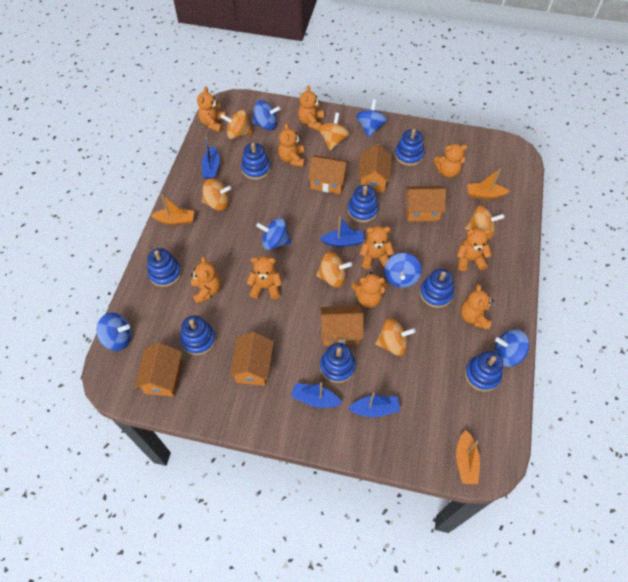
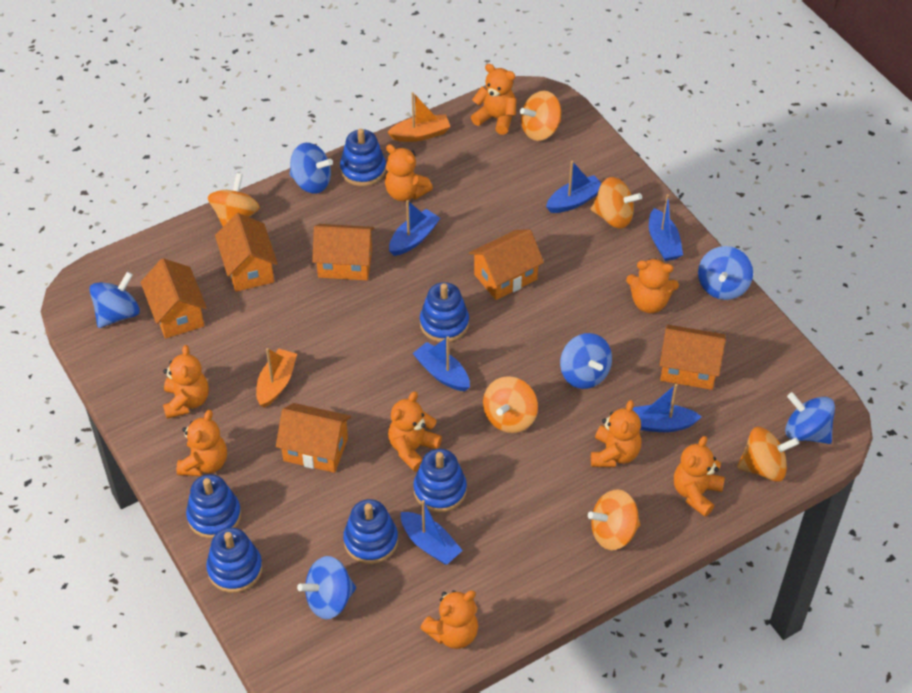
blue boat: [202,137,220,179] [291,383,342,408] [320,217,364,247] [348,392,400,417] = 4 -> [389,200,440,256] [401,500,463,565] [412,336,470,391] [546,161,602,213] [633,384,702,432] [649,194,683,261] = 6
blue stacking toy: [148,248,182,287] [180,315,216,355] [241,143,271,180] [320,343,356,383] [348,185,378,223] [395,129,424,166] [420,269,454,308] [465,351,503,392] = 8 -> [186,474,241,539] [206,527,263,593] [340,129,386,186] [343,499,398,564] [413,449,467,513] [420,282,469,342] = 6
orange boat: [151,194,194,225] [456,430,480,484] [467,168,509,199] = 3 -> [256,348,297,408] [387,92,450,142] = 2
orange teddy bear: [191,256,221,304] [197,86,226,132] [247,256,282,299] [278,123,305,167] [298,85,324,131] [352,272,387,308] [360,226,394,269] [434,144,468,178] [457,228,492,271] [461,284,494,330] = 10 -> [163,345,209,419] [177,410,227,476] [385,144,433,201] [388,391,442,472] [420,590,478,649] [471,64,517,135] [591,400,641,467] [626,258,679,313] [674,436,725,517] = 9

